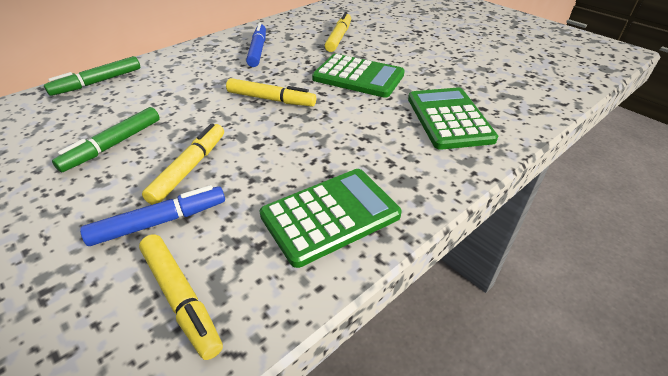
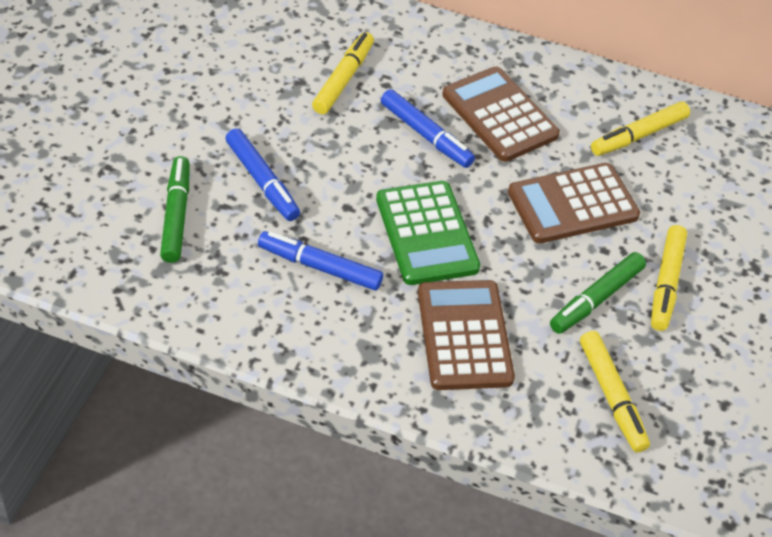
blue marker: [80,185,225,246] [246,23,266,67] = 2 -> [225,128,300,221] [258,231,383,291] [381,89,475,168] = 3
brown calculator: none = 0 -> [418,280,515,390] [442,66,560,162] [508,163,640,243] = 3
green calculator: [260,169,402,268] [312,54,405,98] [408,88,498,150] = 3 -> [376,181,480,285] = 1

